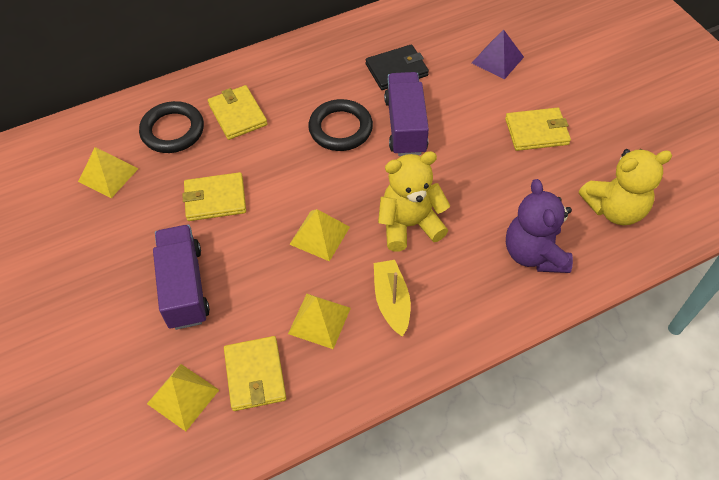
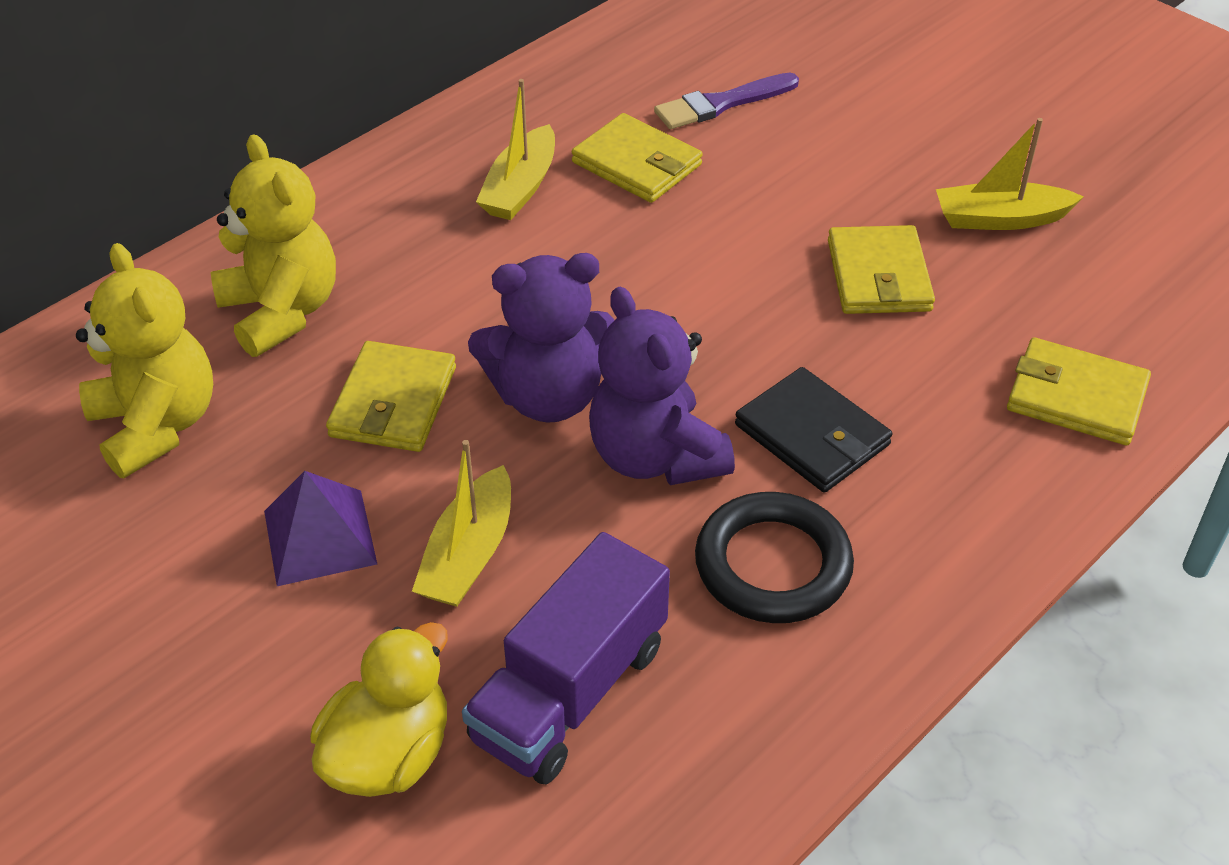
black ring: [139,101,204,153] [308,99,373,151] = 2 -> [695,492,854,623] = 1
purple brush: none = 0 -> [654,73,799,129] = 1
purple teddy bear: [506,179,573,273] = 1 -> [468,253,614,423] [589,287,735,485] = 2
purple truck: [153,225,210,330] [384,72,429,156] = 2 -> [462,532,670,784] = 1
yellow boat: [374,260,411,337] = 1 -> [412,440,511,607] [476,79,555,220] [936,118,1084,230] = 3
yellow duck: none = 0 -> [310,622,448,797] = 1
yellow pyramid: [78,147,139,198] [147,364,219,431] [288,294,351,349] [289,209,350,261] = 4 -> none = 0

